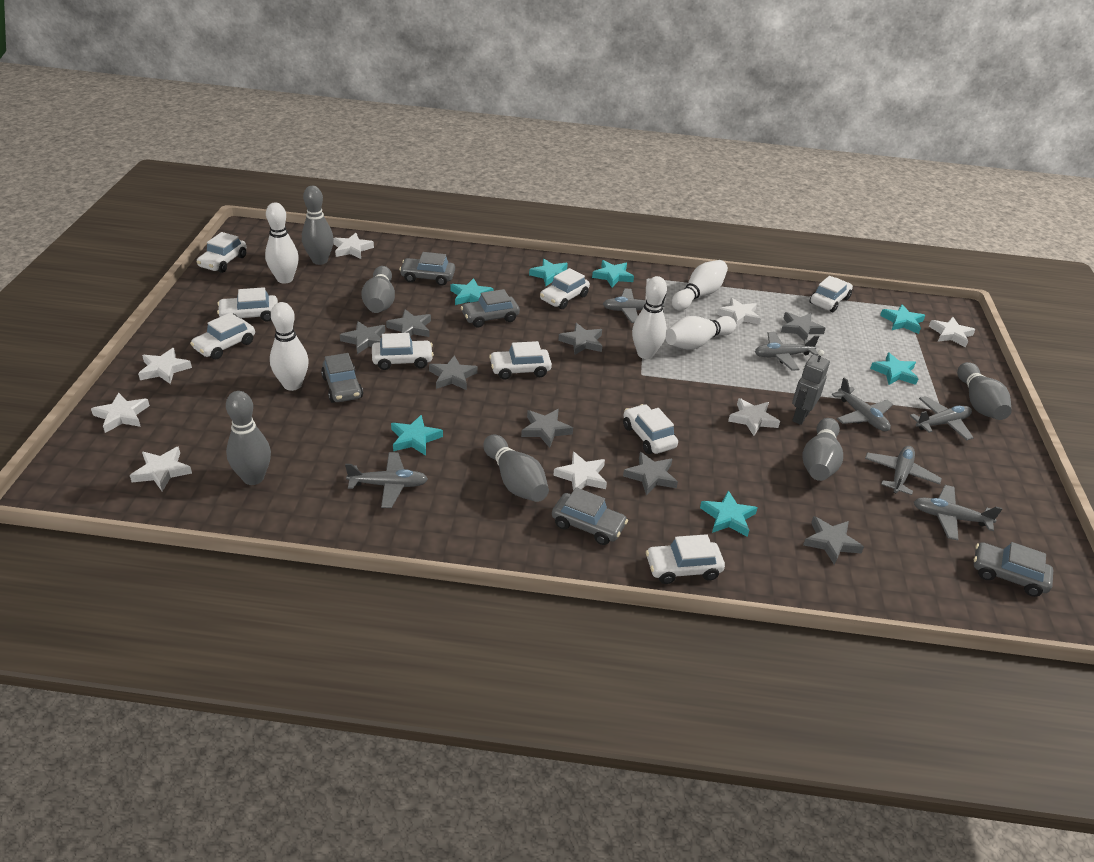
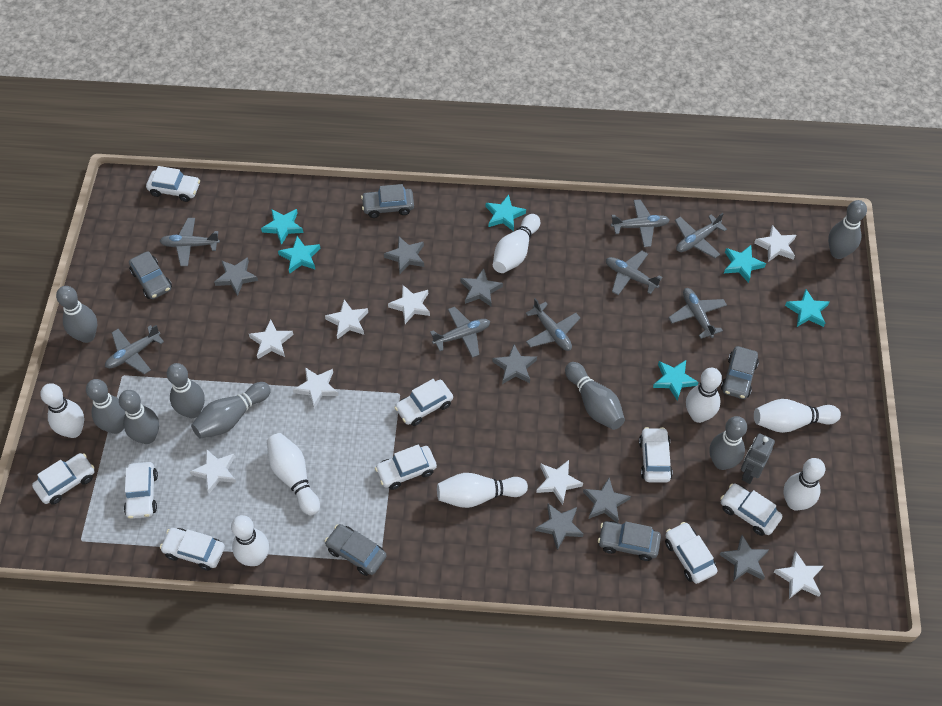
grey bowling pin: [226,391,271,485] [302,186,334,265] [361,266,395,313] [483,435,549,502] [802,418,843,481] [957,362,1012,420] = 6 -> [56,286,97,343] [86,379,125,434] [119,390,159,444] [167,363,205,418] [191,382,271,439] [565,362,625,430] [709,416,747,470] [828,200,867,259] = 8
grey plane: [345,452,428,508] [603,289,666,323] [755,332,819,371] [832,377,893,431] [865,446,942,495] [910,396,974,440] [914,485,1002,541] = 7 -> [105,325,164,374] [160,218,220,266] [430,307,490,358] [526,298,580,351] [606,251,663,295] [611,199,669,247] [668,288,727,339] [675,213,727,258] = 8
grey star: [340,321,385,354] [386,309,431,337] [429,355,478,390] [521,409,573,448] [558,323,602,355] [623,452,678,495] [781,312,826,340] [803,516,864,565] = 8 -> [214,257,258,296] [384,237,424,274] [460,268,503,306] [493,344,537,384] [535,504,584,550] [583,478,631,522] [720,535,769,581] = 7
turquoise star: [391,415,443,456] [450,278,493,305] [529,259,568,286] [592,260,634,287] [700,490,758,537] [870,353,919,385] [880,304,925,334] = 7 -> [261,209,303,245] [278,236,321,273] [486,195,526,231] [653,360,699,401] [724,245,766,283] [785,289,830,327] = 6
white bowling pin: [265,202,299,284] [270,302,309,391] [632,276,667,359] [665,316,736,350] [672,260,728,310] = 5 -> [40,383,84,438] [231,515,269,566] [267,433,320,515] [437,473,528,508] [493,214,540,273] [686,368,722,423] [754,399,841,433] [784,458,825,511] = 8

